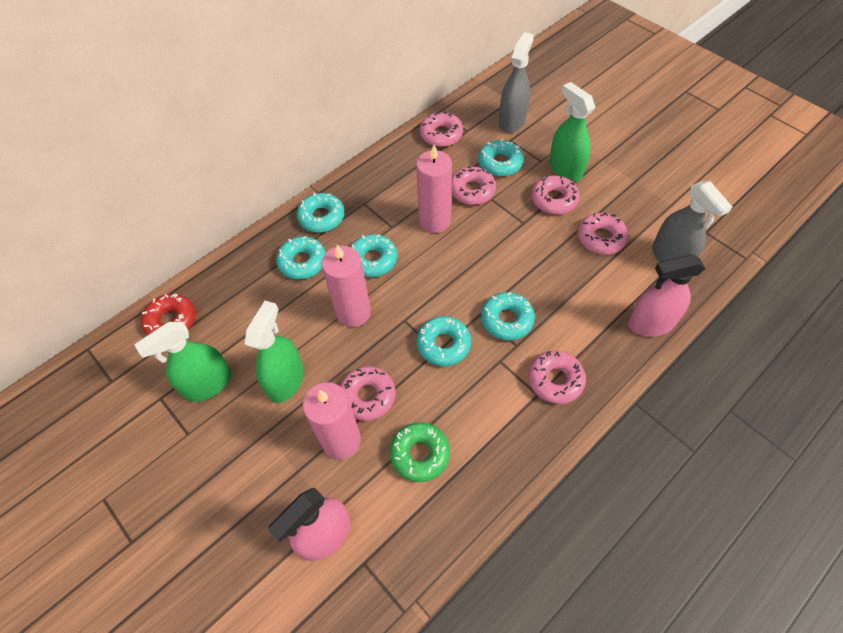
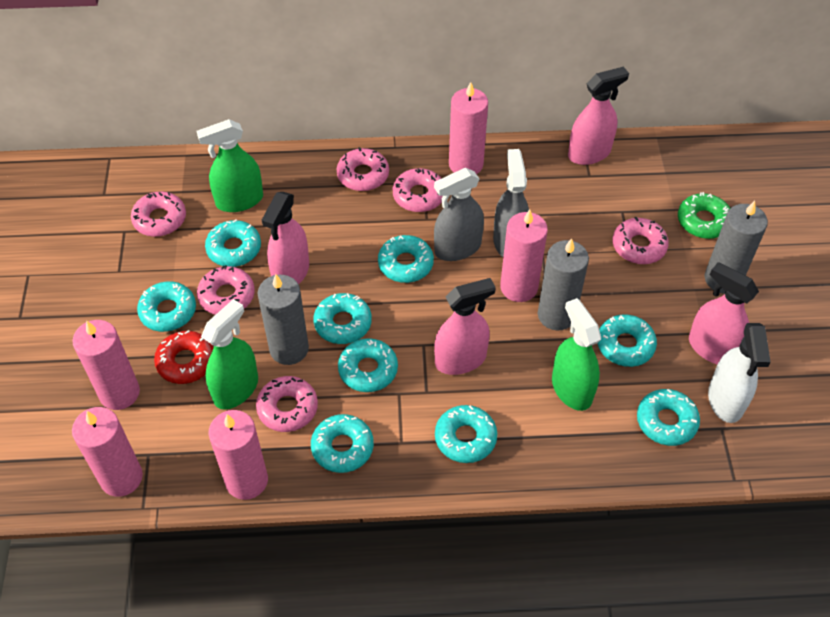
grey candle: none = 0 -> [258,274,309,365] [538,238,589,331] [704,201,768,294] = 3
pink candle: [303,382,361,459] [321,245,371,327] [416,145,452,233] = 3 -> [72,320,140,410] [72,407,143,497] [208,410,268,500] [449,82,488,174] [500,209,548,302] = 5
pink spray bottle: [268,488,350,561] [628,254,706,337] = 2 -> [262,192,309,284] [434,278,496,375] [568,67,629,165] [689,262,759,365] = 4
turquoise donut: [276,236,326,279] [297,193,344,233] [350,234,397,277] [416,316,471,366] [478,139,523,176] [481,292,535,340] = 6 -> [137,281,196,332] [205,219,261,267] [311,414,374,473] [313,293,372,344] [338,338,398,392] [378,235,434,283] [435,405,497,463] [597,314,657,367] [637,389,700,446] = 9
white spray bottle: none = 0 -> [708,323,771,423] = 1

